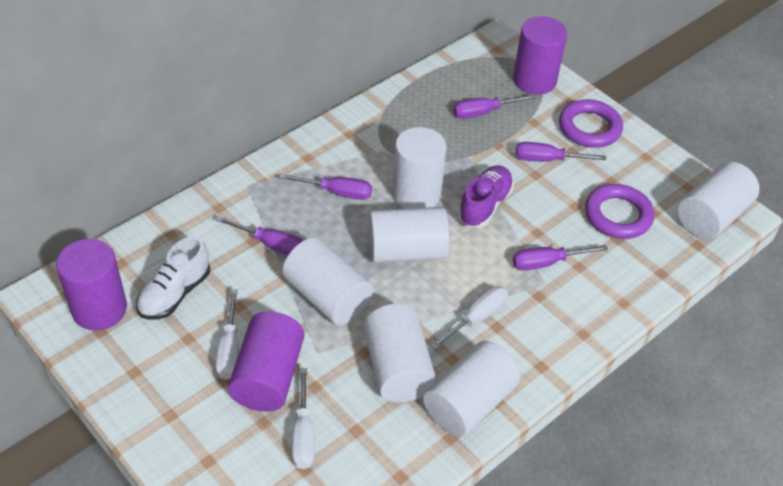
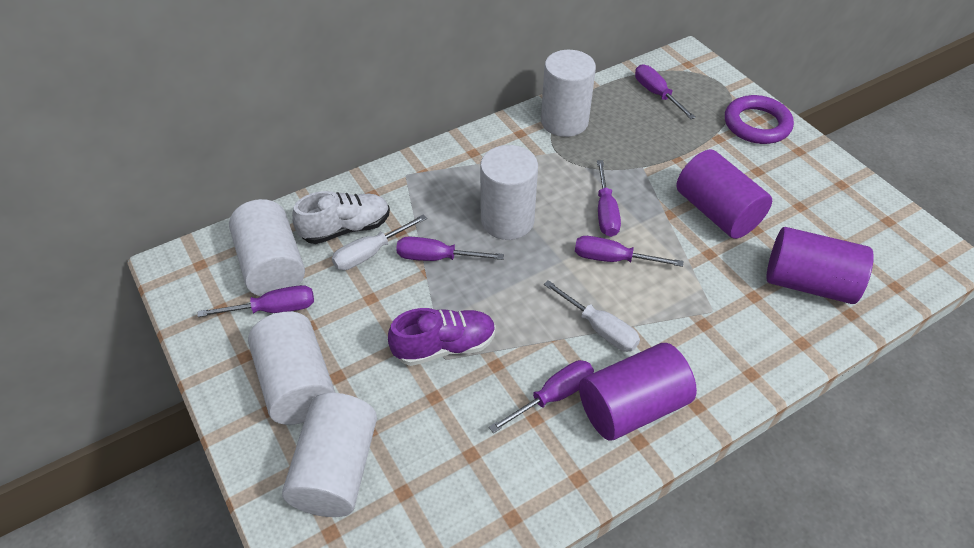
purple ring: [559,99,623,148] [585,184,654,239] = 2 -> [725,95,794,144] = 1
purple screwdriver: [216,216,303,256] [279,174,372,200] [453,94,536,119] [513,245,608,270] [516,142,606,162] = 5 -> [197,285,314,317] [396,237,504,261] [489,360,594,433] [575,236,684,267] [597,160,621,237] [635,64,696,119] = 6
white cylinder: [282,237,373,325] [363,304,436,403] [368,207,450,263] [392,127,447,209] [423,341,520,437] [677,162,760,239] = 6 -> [229,199,305,296] [248,311,335,425] [282,393,377,517] [480,145,538,240] [541,50,596,137] = 5
white screwdriver: [216,289,239,380] [292,368,315,469] [430,286,508,350] = 3 -> [332,214,427,270] [544,280,640,352] = 2

